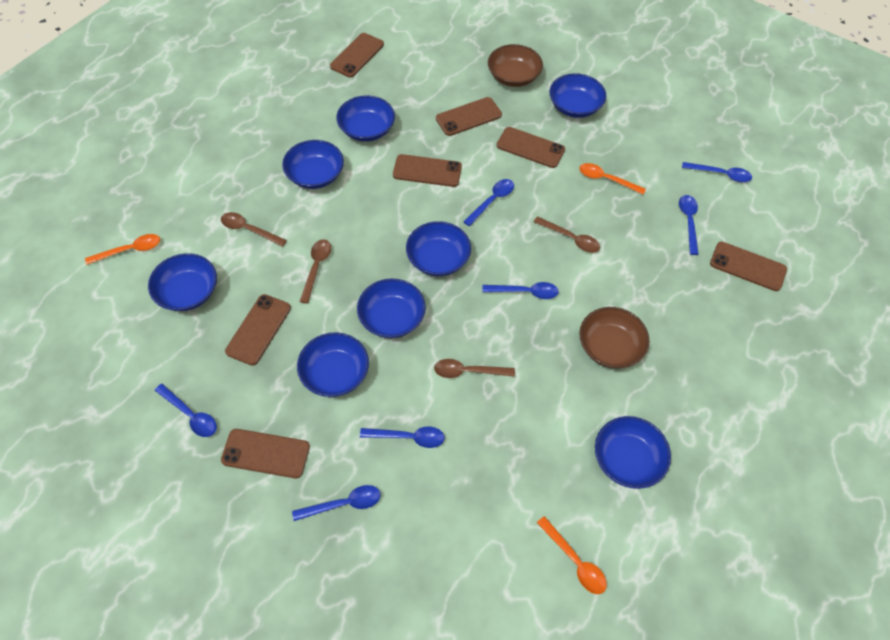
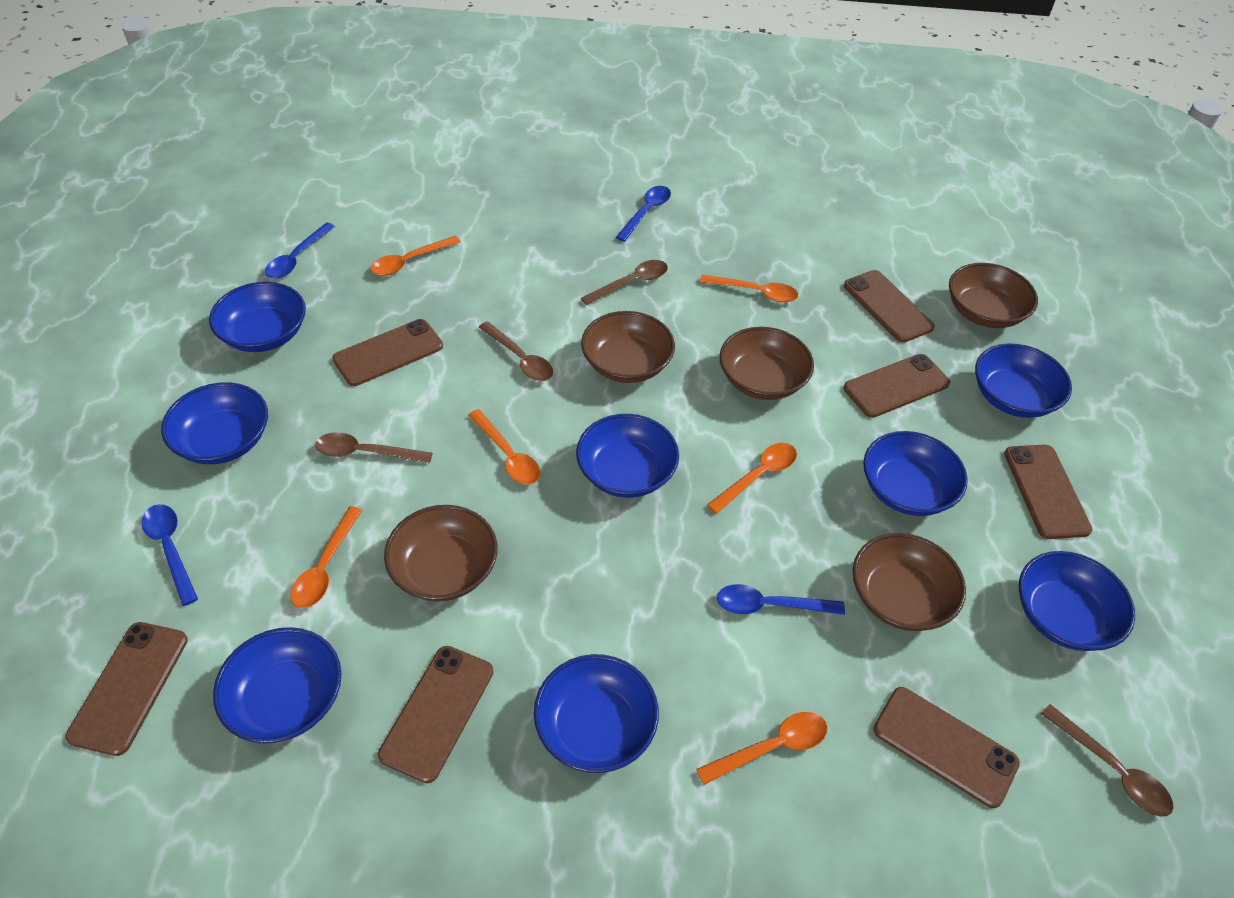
blue spoon: [155,384,217,437] [292,485,381,521] [360,427,445,448] [463,179,514,226] [482,282,559,299] [679,195,699,255] [682,162,752,182] = 7 -> [142,504,198,606] [265,222,335,279] [616,186,671,242] [717,584,845,615] = 4
brown bowl: [488,44,543,87] [579,307,650,368] = 2 -> [384,505,498,601] [581,311,675,383] [720,327,814,400] [853,533,966,631] [949,263,1038,328] = 5
orange spoon: [85,234,160,265] [537,516,607,594] [579,163,646,195] = 3 -> [290,506,363,608] [370,236,461,276] [468,409,541,485] [696,712,827,785] [700,275,798,302] [707,443,797,514] = 6

